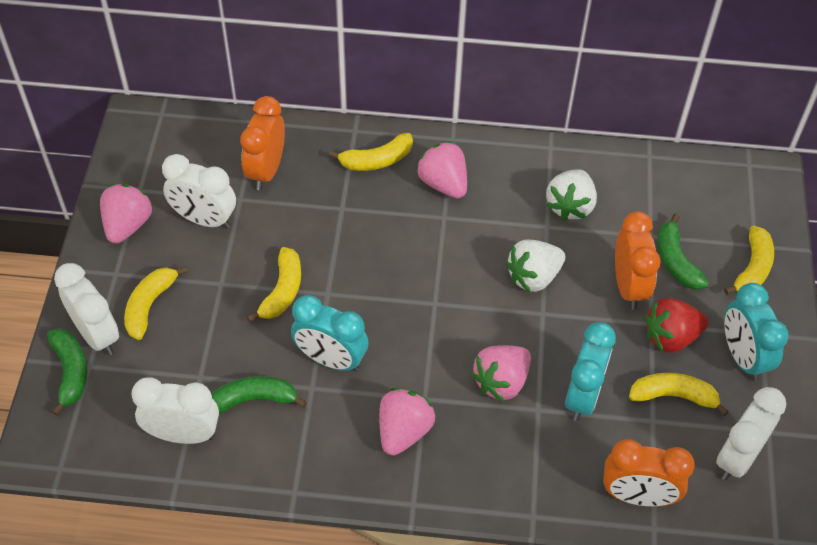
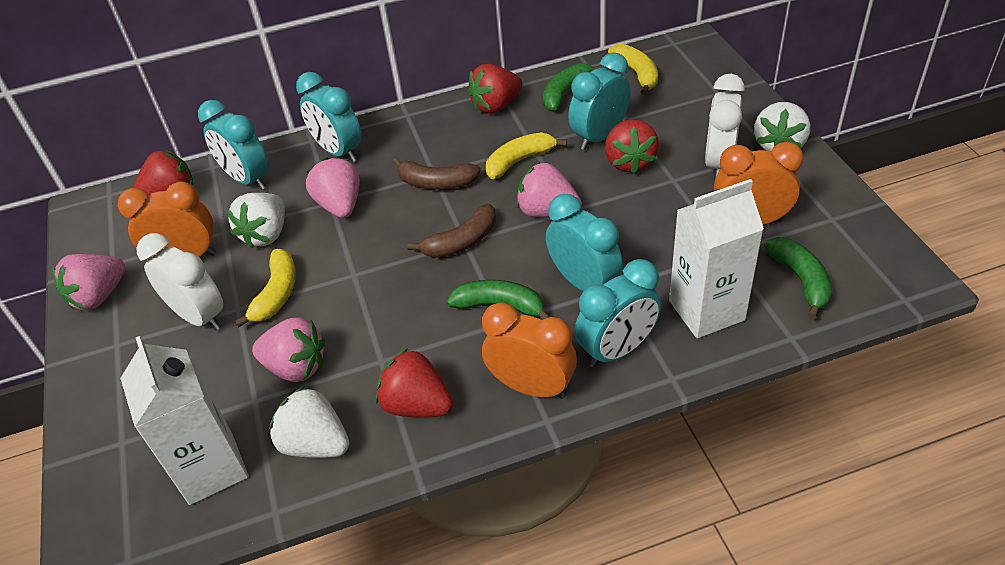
brown banana: none = 0 -> [392,158,481,189] [407,204,496,258] = 2
red strawberry: [645,298,708,353] = 1 -> [133,150,193,195] [376,348,453,417] [467,64,522,114] [605,120,659,174] = 4
turquoise clock: [291,295,369,372] [565,322,616,421] [724,283,789,381] = 3 -> [198,100,269,190] [296,72,362,163] [546,194,623,291] [568,52,631,150] [575,259,662,368] = 5
white carton: none = 0 -> [120,336,249,505] [669,179,764,338] = 2
white clock: [54,263,119,355] [131,377,219,444] [162,154,236,229] [716,387,786,480] = 4 -> [136,233,223,331] [705,74,745,180] = 2
white strawberry: [506,240,565,292] [546,169,597,221] = 2 -> [227,193,285,249] [269,386,349,458] [754,102,810,151] = 3
yellow banana: [124,266,188,340] [247,247,301,322] [329,133,413,171] [629,373,729,416] [724,226,774,295] = 5 -> [234,249,296,328] [486,132,567,179] [608,44,658,95] = 3

